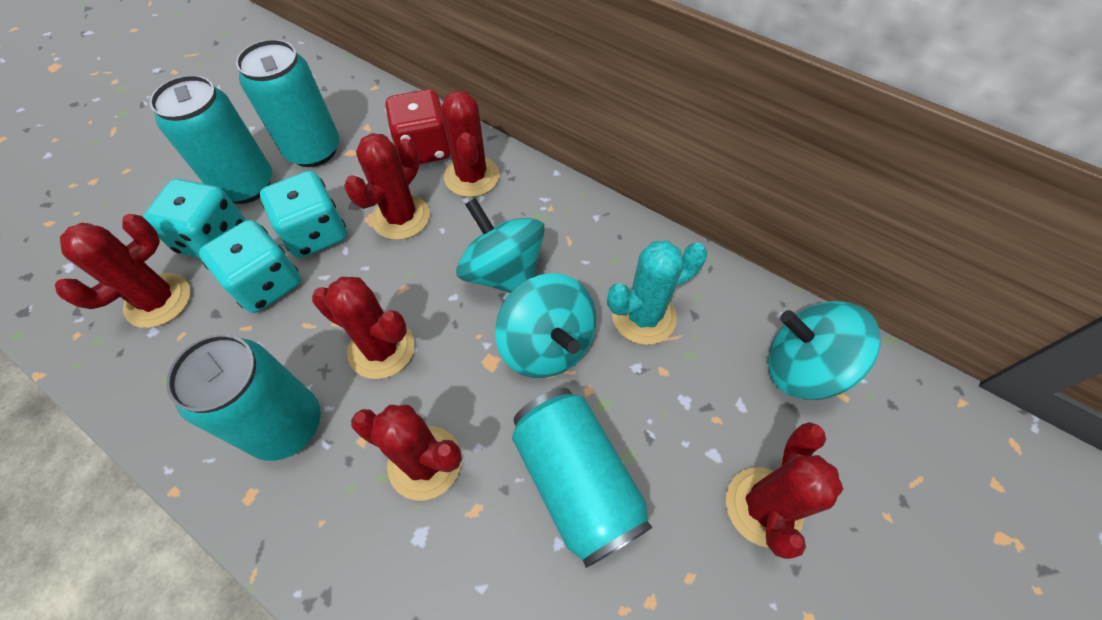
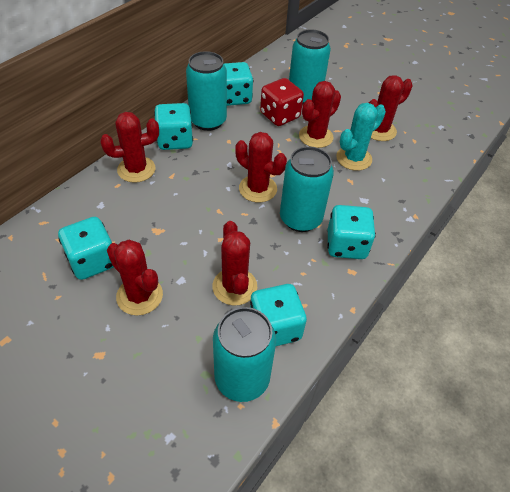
turquoise dice: [143,179,246,259] [199,220,301,313] [260,171,347,258] = 3 -> [58,217,114,280] [154,103,193,150] [224,62,253,106] [250,284,307,346] [327,205,376,259] = 5
turquoise spinning top: [456,198,545,293] [495,273,596,378] [768,301,881,400] = 3 -> none = 0

